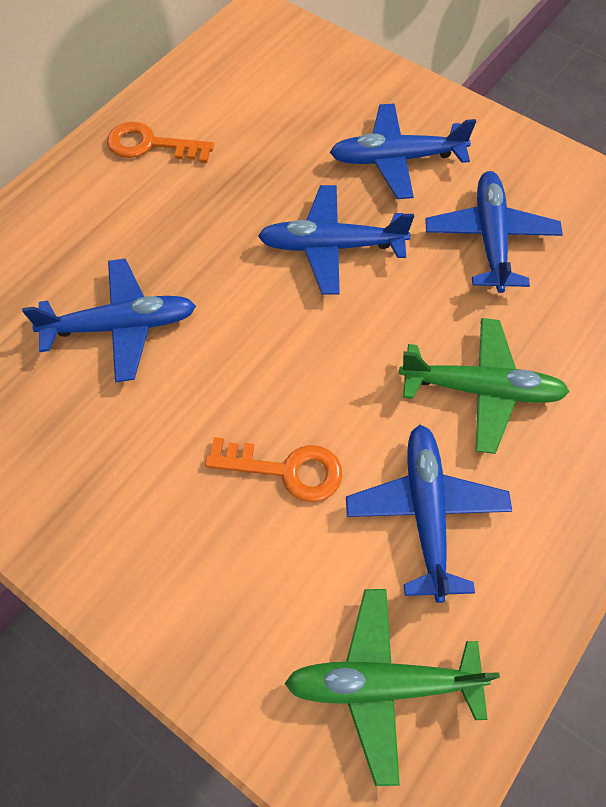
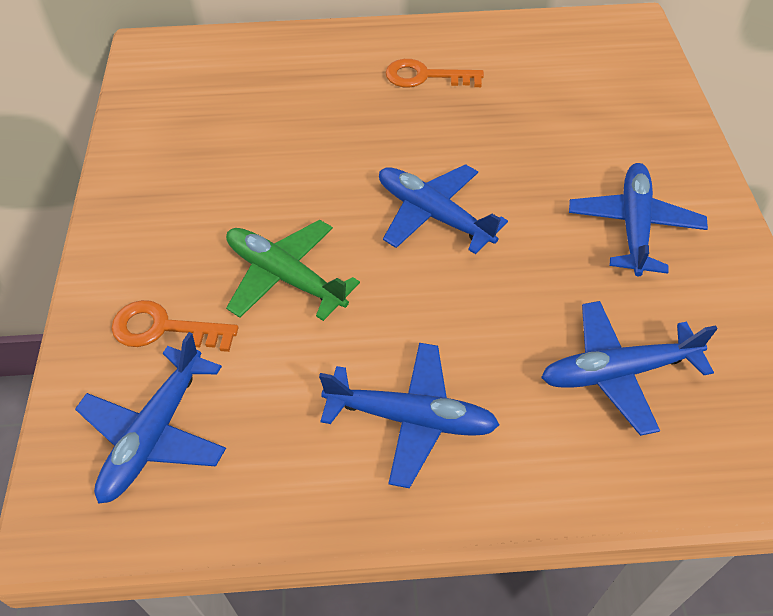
green plane: [284,589,500,786] [399,318,570,454] = 2 -> [226,220,360,321] = 1

